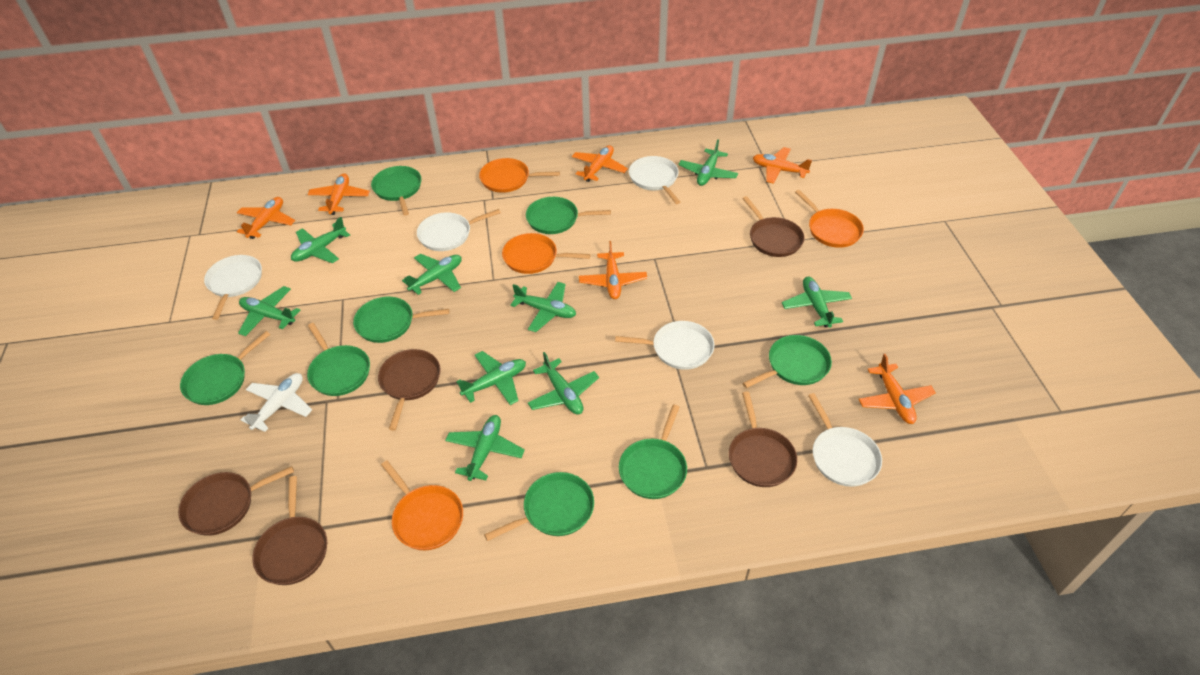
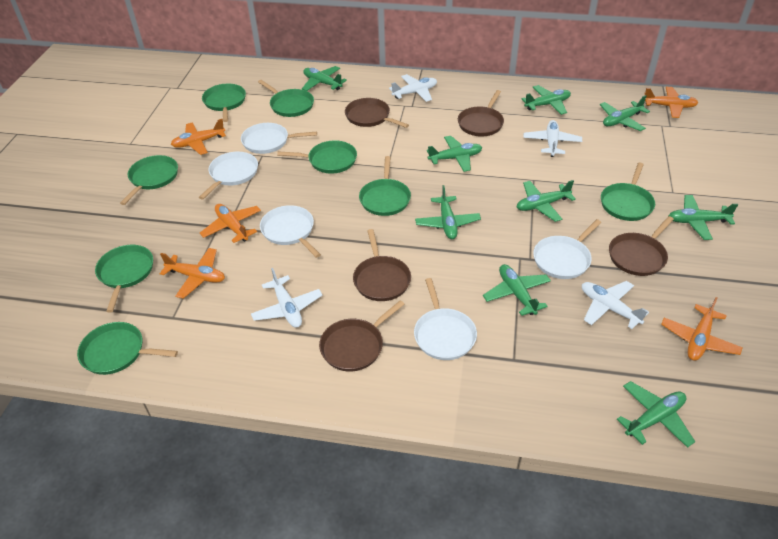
orange pan: [381,460,463,550] [479,158,560,193] [502,233,591,274] [795,190,864,248] = 4 -> none = 0
orange plane: [237,197,295,239] [308,173,370,215] [572,145,628,182] [579,241,647,299] [753,147,812,184] [858,354,936,424] = 6 -> [160,248,225,299] [171,119,226,155] [200,204,261,243] [644,87,698,118] [661,297,743,361] = 5
white plane: [241,373,312,432] = 1 -> [251,268,322,328] [389,74,437,102] [523,120,582,157] [582,281,649,329] = 4

